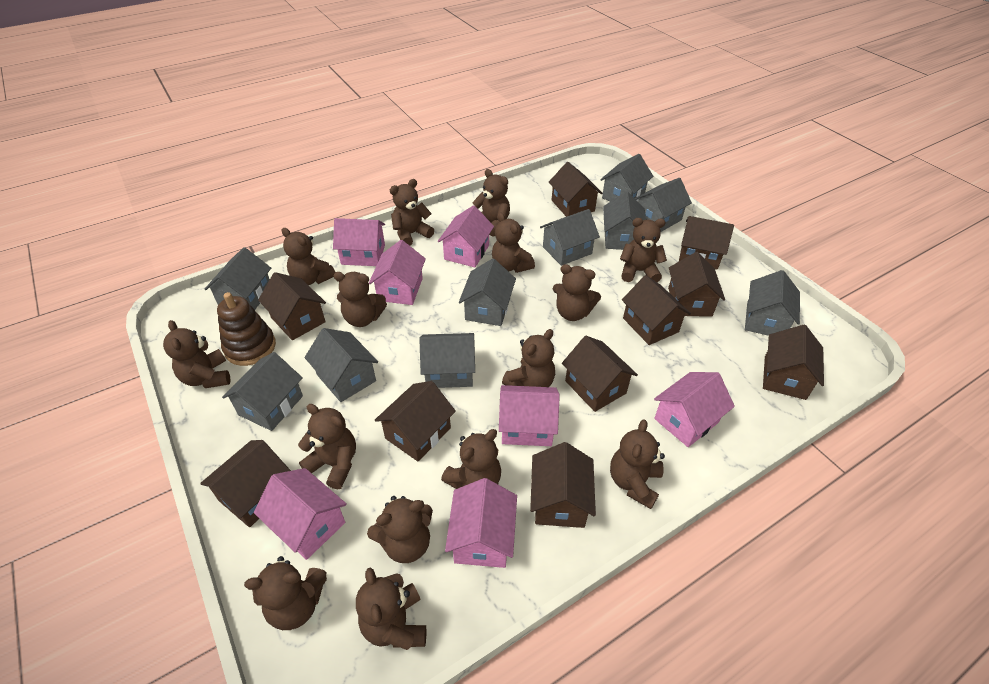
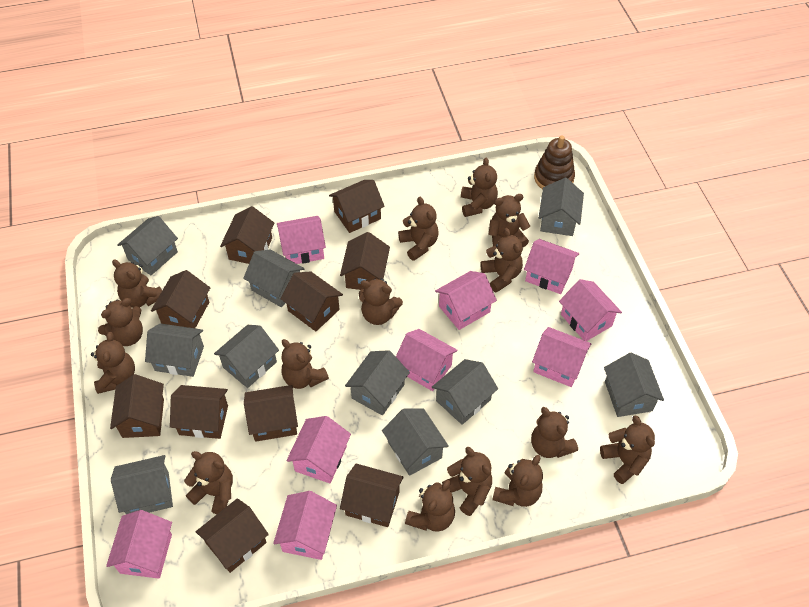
pink house: [254,468,347,560] [333,218,385,266] [369,240,426,305] [438,205,494,267] [445,478,517,568] [499,385,560,446] [654,372,735,447] = 7 -> [106,510,172,579] [273,491,337,560] [277,216,326,264] [286,416,351,483] [396,329,458,391] [435,271,497,330] [524,239,580,294] [532,327,591,387] [559,279,622,341] = 9

